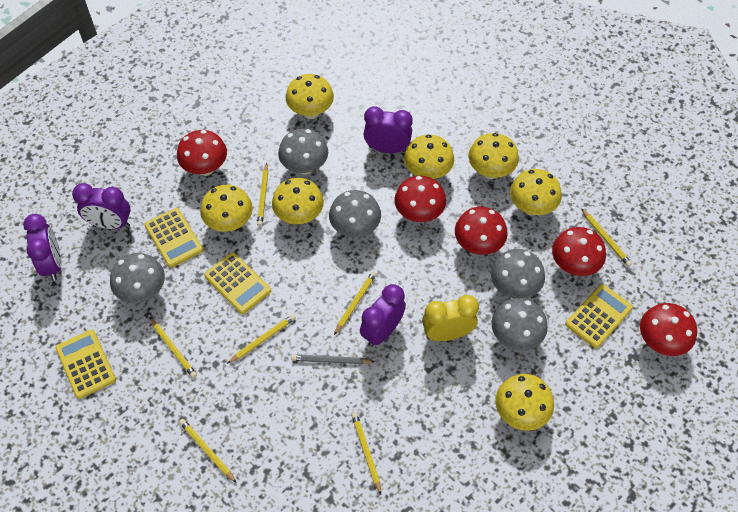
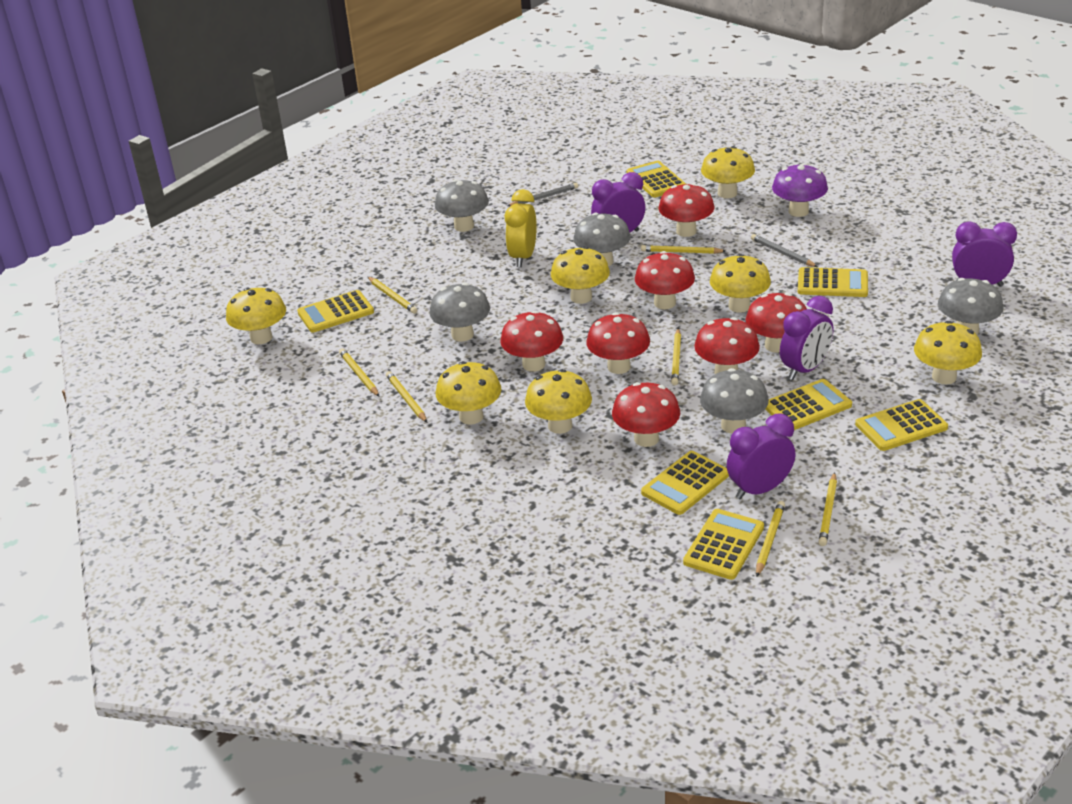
grey pencil: [291,355,375,364] = 1 -> [507,183,578,206] [751,234,818,267] = 2
purple mushroom: none = 0 -> [772,163,828,217] = 1
red mushroom: [177,130,227,176] [394,176,446,222] [455,207,508,255] [552,227,606,276] [640,303,697,356] = 5 -> [500,311,563,372] [586,312,650,374] [612,382,680,447] [635,251,695,309] [658,183,715,237] [694,317,760,374] [746,293,807,353] = 7
yellow calculator: [56,329,116,399] [144,208,203,268] [204,252,271,314] [565,284,633,348] = 4 -> [297,290,374,333] [627,161,686,198] [641,451,729,515] [683,509,764,580] [765,379,852,430] [798,267,868,297] [855,399,948,451] = 7

